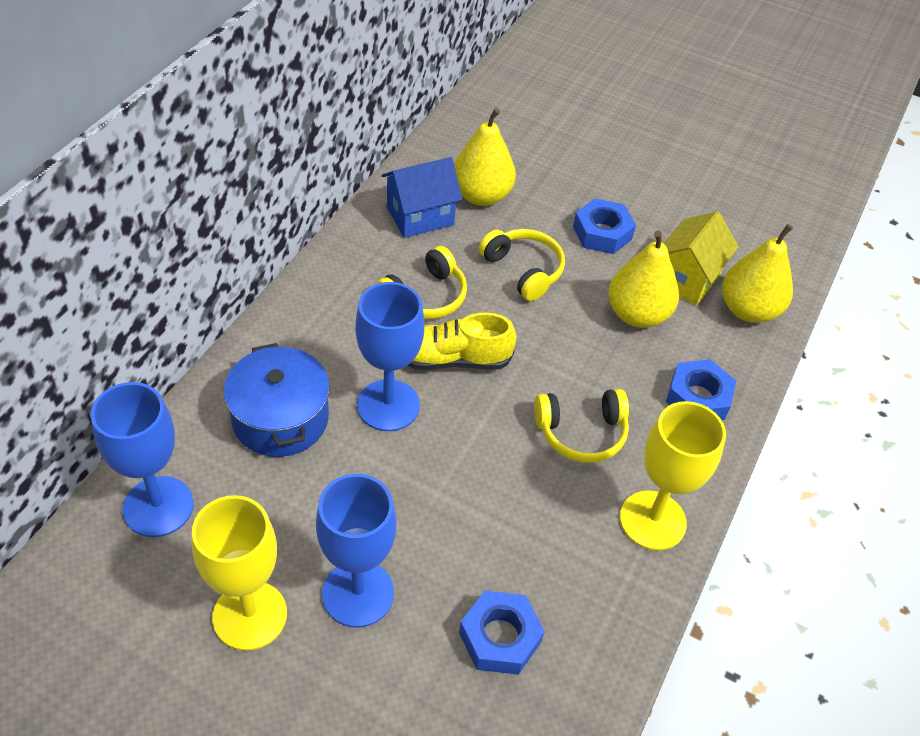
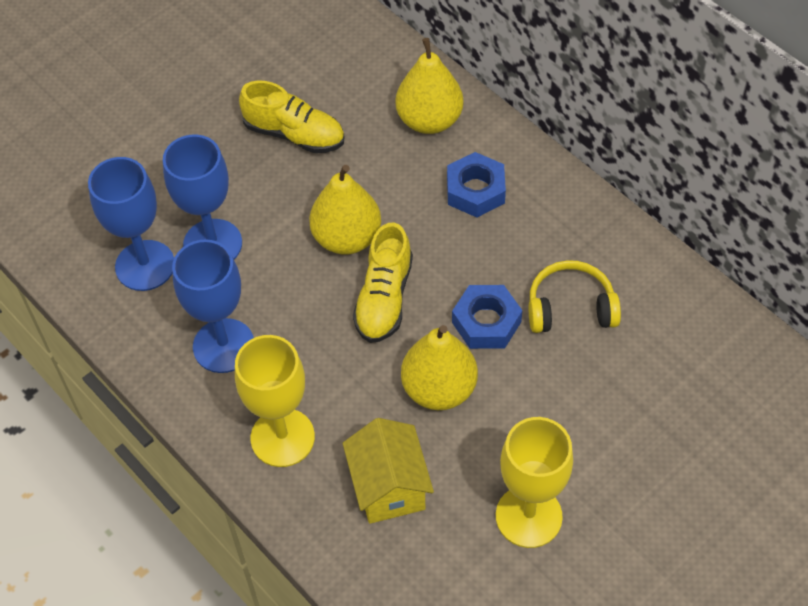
blue house: [382,157,463,238] = 1 -> none = 0
blue nut: [459,591,545,675] [573,198,636,254] [666,359,736,420] = 3 -> [447,152,506,217] [452,285,522,349] = 2
blue pot: [223,343,330,457] = 1 -> none = 0
yellow headphones: [376,246,467,319] [479,229,565,301] [534,389,629,463] = 3 -> [529,260,621,333] = 1
yellow shoe: [408,312,517,370] = 1 -> [239,81,345,153] [353,223,413,343] = 2

